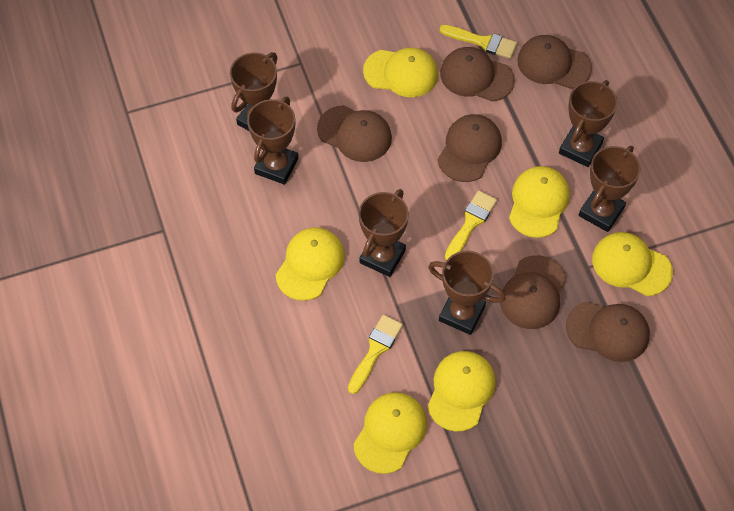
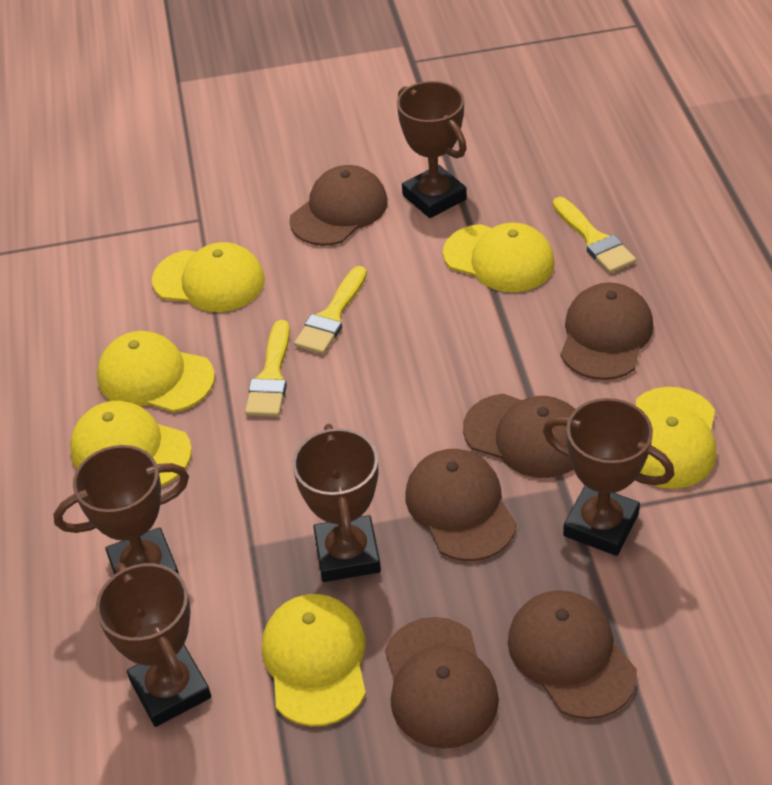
brown trophy: [230,52,277,131] [247,97,298,185] [359,189,409,277] [428,251,506,335] [559,80,617,167] [579,146,641,232] = 6 -> [53,445,189,575] [96,563,211,727] [293,424,381,582] [397,81,467,218] [543,398,674,556] = 5

